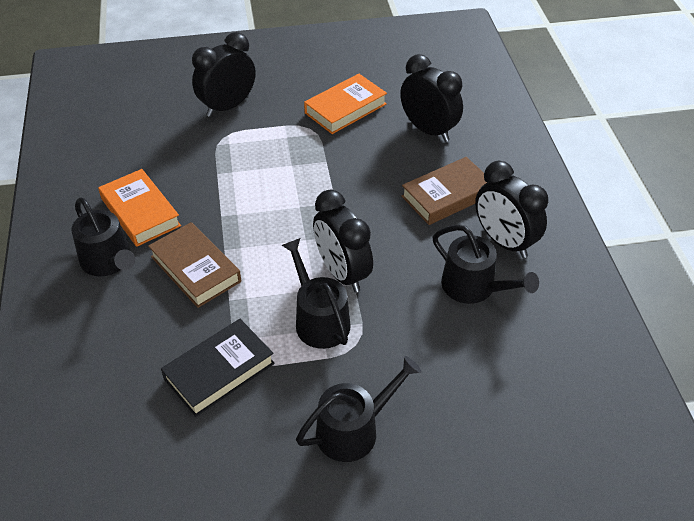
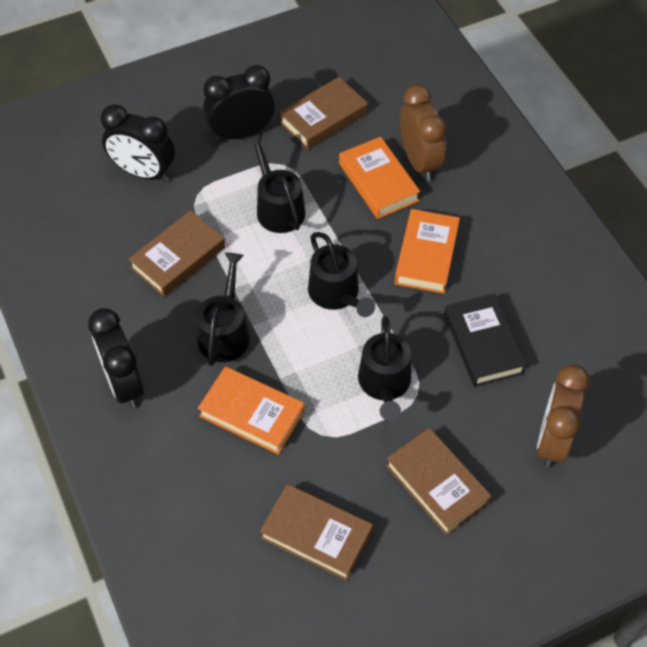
black clock: [192,32,255,117] [313,190,373,293] [400,54,463,142] [475,161,548,258] = 4 -> [88,308,144,408] [101,104,175,181] [203,65,275,141] = 3
brown book: [148,222,241,308] [401,157,487,225] = 2 -> [128,210,225,297] [260,484,373,581] [279,77,368,150] [386,428,491,536] = 4
brown clock: none = 0 -> [400,85,447,181] [537,365,590,468] = 2
orange book: [98,169,181,247] [304,74,387,134] = 2 -> [198,366,305,455] [339,137,420,219] [395,209,460,294] = 3

